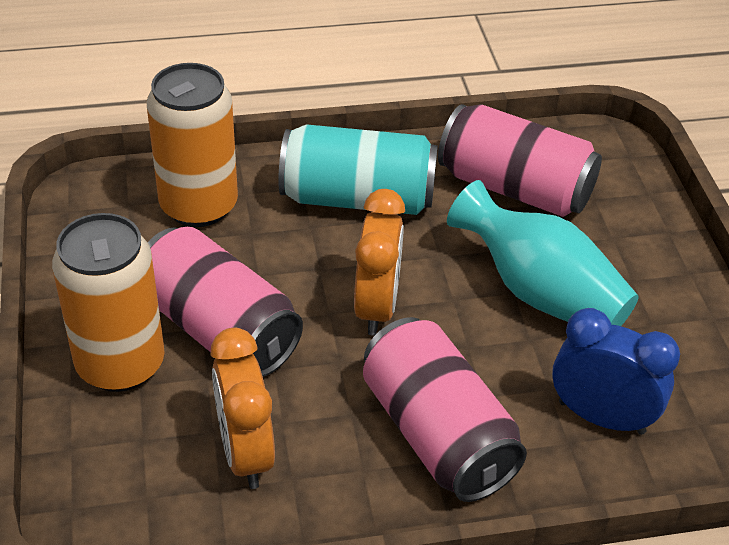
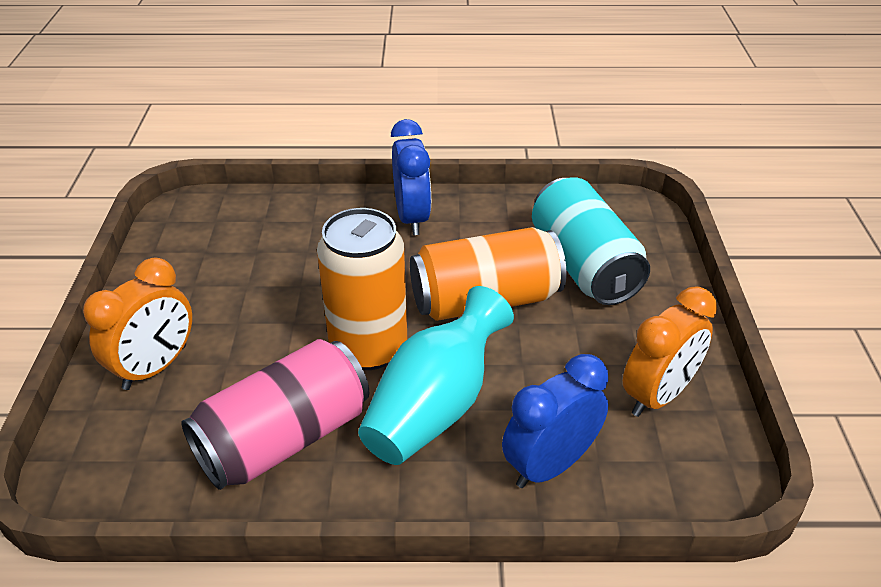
blue clock: [552,308,680,435] = 1 -> [391,119,431,235] [502,354,608,488] = 2
pink can: [148,227,303,377] [363,317,527,502] [438,104,602,217] = 3 -> [181,339,369,490] = 1

